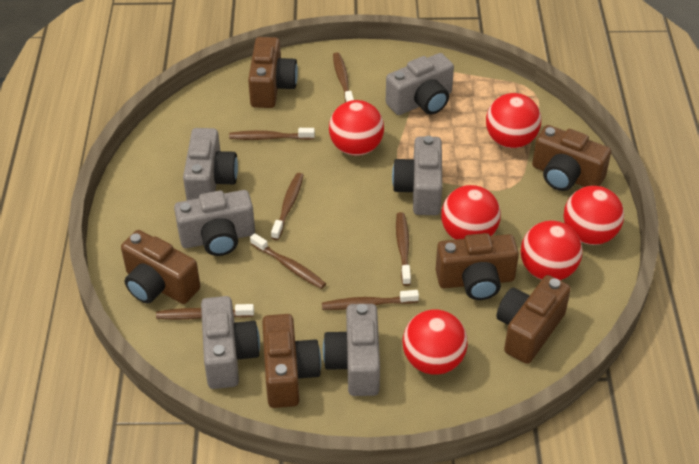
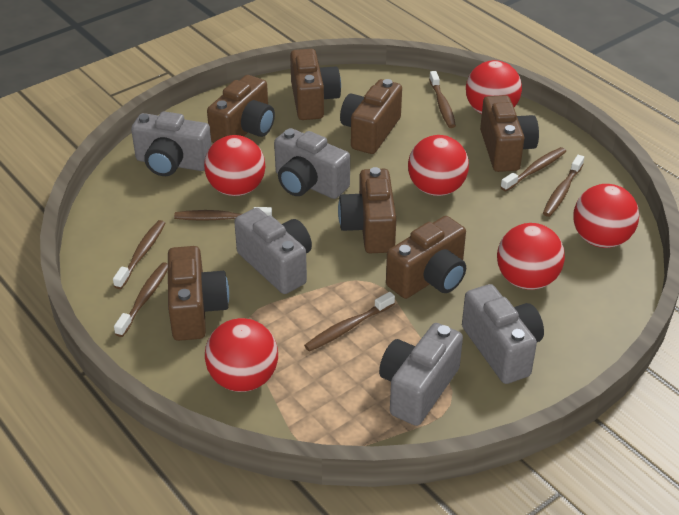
brown camera: [121,230,200,304] [248,37,298,108] [262,314,321,408] [436,233,519,300] [496,275,571,364] [532,125,611,191] = 6 -> [168,246,229,341] [207,75,275,143] [290,49,341,120] [338,167,396,253] [340,79,402,154] [386,216,466,299] [480,95,539,172] = 7
grey camera: [174,190,255,256] [183,128,238,200] [201,296,260,389] [323,304,380,396] [386,53,454,115] [392,136,442,215] = 6 -> [131,111,212,176] [234,208,312,294] [274,128,350,199] [379,323,463,426] [462,284,544,384] = 5

